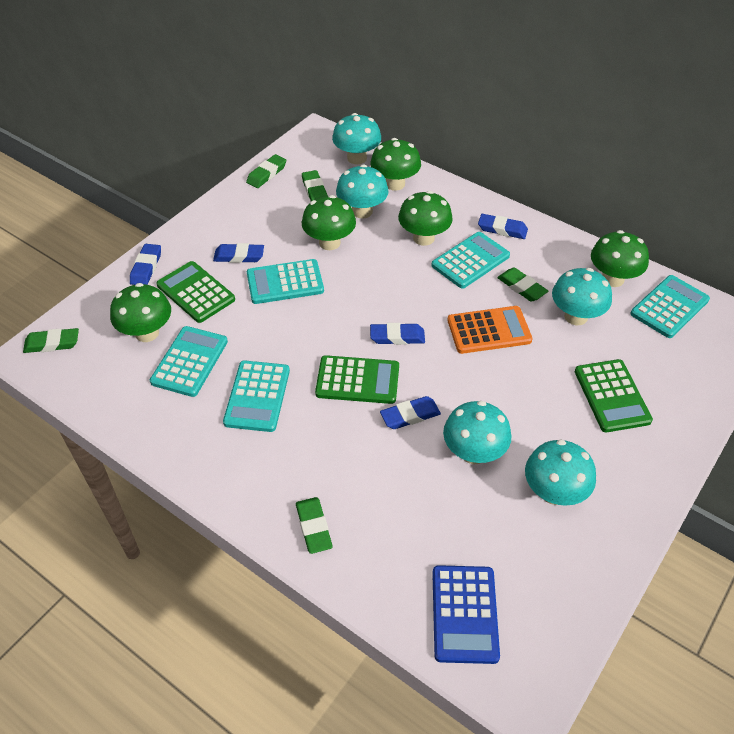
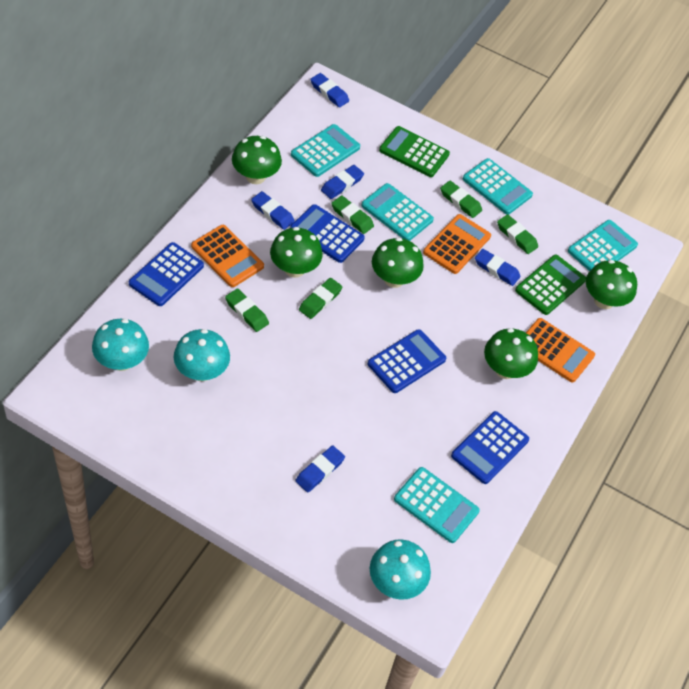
blue calculator: [432,565,500,664] = 1 -> [129,242,204,306] [290,204,365,263] [367,329,446,393] [451,411,529,484] = 4
green calculator: [156,261,235,323] [315,355,399,404] [575,359,653,432] = 3 -> [379,126,450,177] [515,255,586,315] = 2
orange calculator: [447,306,533,354] = 1 -> [191,225,264,287] [423,214,491,274] [526,318,595,383] = 3
turquoise mushroom: [332,113,381,165] [336,164,389,218] [443,401,511,464] [525,440,596,506] [552,268,612,325] = 5 -> [92,319,149,371] [174,329,230,381] [370,540,431,599] = 3

